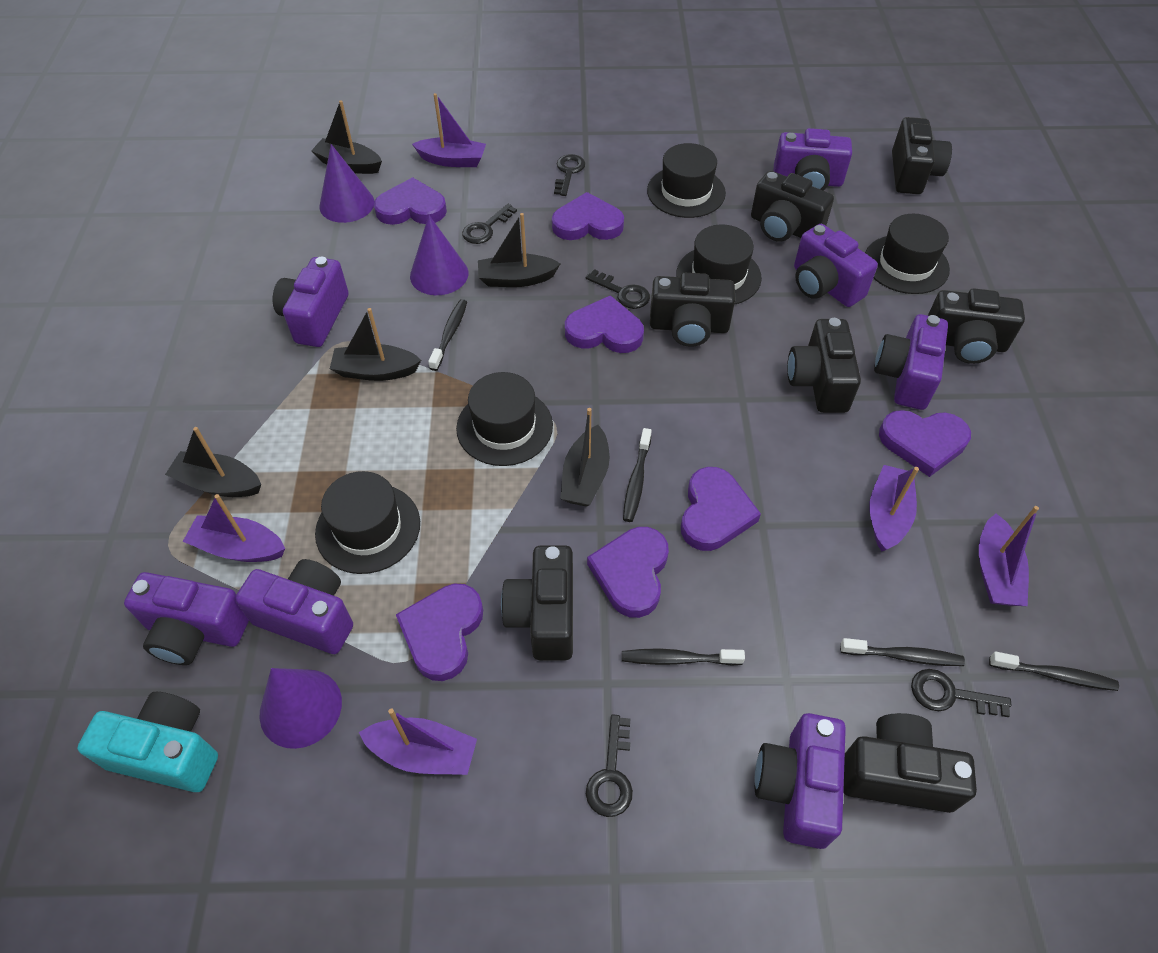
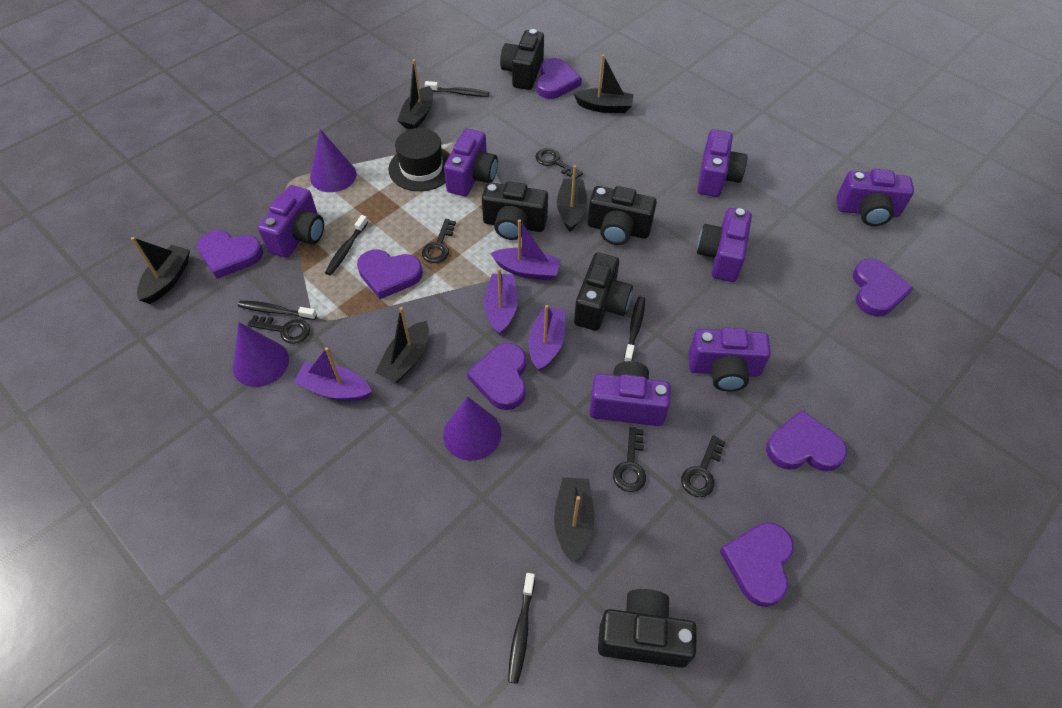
black boat: [165,427,261,497] [311,100,382,174] [330,308,421,381] [478,213,561,287] [560,408,610,507] = 5 -> [131,237,190,304] [375,307,429,383] [397,59,433,129] [554,477,595,563] [557,165,587,232] [574,55,633,113] = 6
black camera: [501,545,573,661] [650,273,735,347] [751,171,834,242] [787,318,861,413] [843,713,977,813] [892,117,952,194] [928,288,1025,364] = 7 -> [482,181,548,240] [500,29,544,90] [574,253,633,331] [588,186,657,245] [598,589,697,668] = 5
black hat: [315,471,420,574] [456,372,553,466] [647,143,726,218] [676,225,762,305] [865,214,950,294] = 5 -> [388,128,450,191] = 1
purple boat: [183,494,285,562] [359,708,477,775] [412,93,486,167] [869,465,919,552] [979,506,1039,606] = 5 -> [294,347,372,401] [484,268,518,335] [491,219,561,280] [528,305,565,372] = 4
turquoise camera: [77,692,218,792] = 1 -> none = 0

